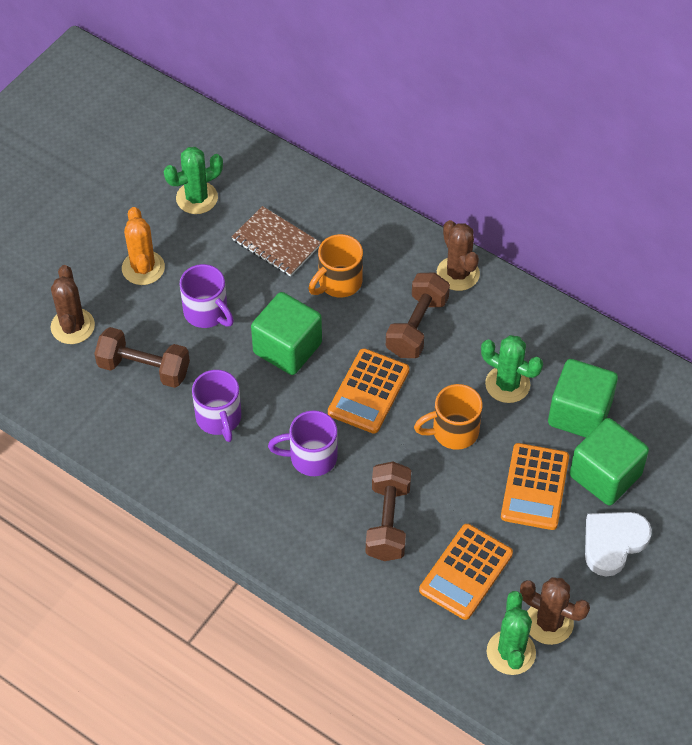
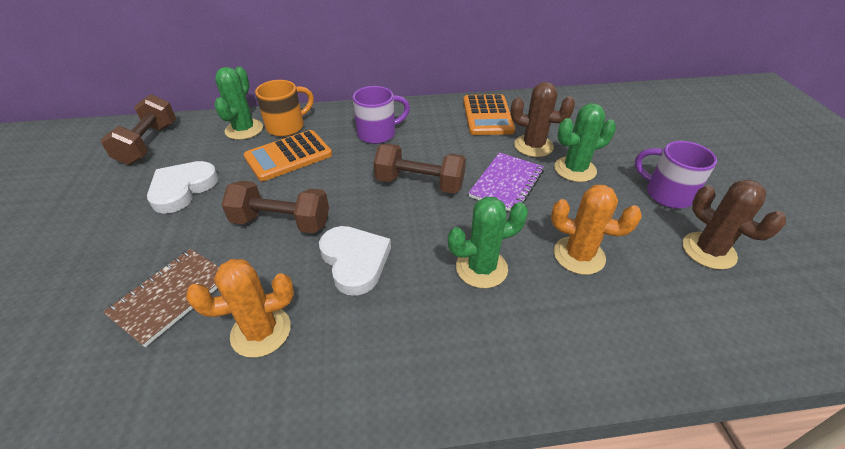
brown cactus: [51,265,95,344] [437,220,480,291] [520,577,590,645] = 3 -> [510,82,575,157] [683,180,786,270] = 2
green cube: [251,292,322,375] [548,359,618,438] [570,418,649,506] = 3 -> none = 0
orange cactus: [122,207,165,285] = 1 -> [186,259,294,358] [551,185,642,275] = 2
orange calculator: [328,348,409,434] [419,524,513,620] [501,443,569,530] = 3 -> [244,130,332,181] [463,94,515,135] = 2
orange mug: [308,234,363,297] [414,384,482,450] = 2 -> [255,80,314,137] = 1
purple mug: [179,264,234,328] [192,370,241,442] [268,410,337,476] = 3 -> [353,86,410,144] [635,141,717,208] = 2
purple notebook: none = 0 -> [468,152,544,211] = 1
white heart: [585,512,652,576] = 1 -> [147,161,219,214] [319,226,391,296] = 2

